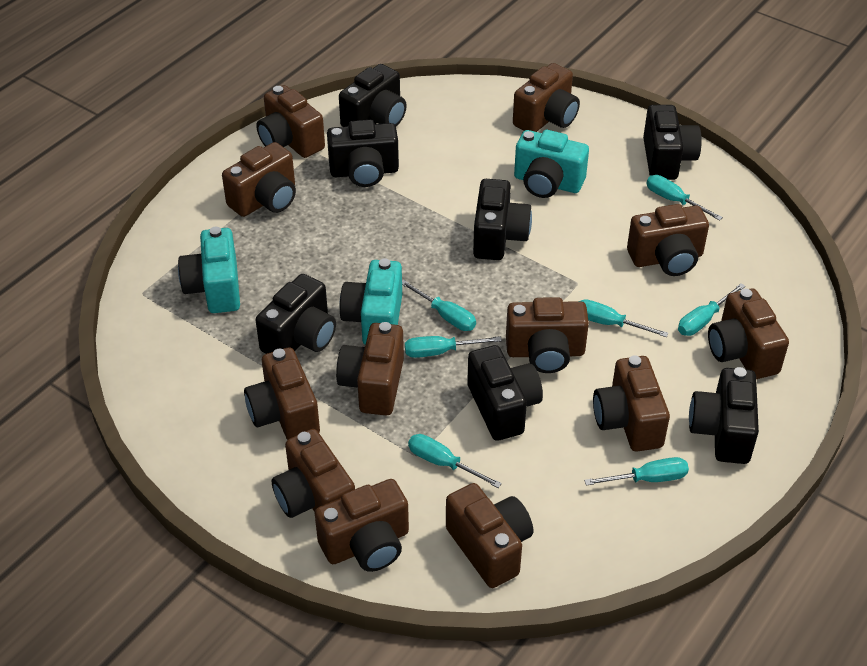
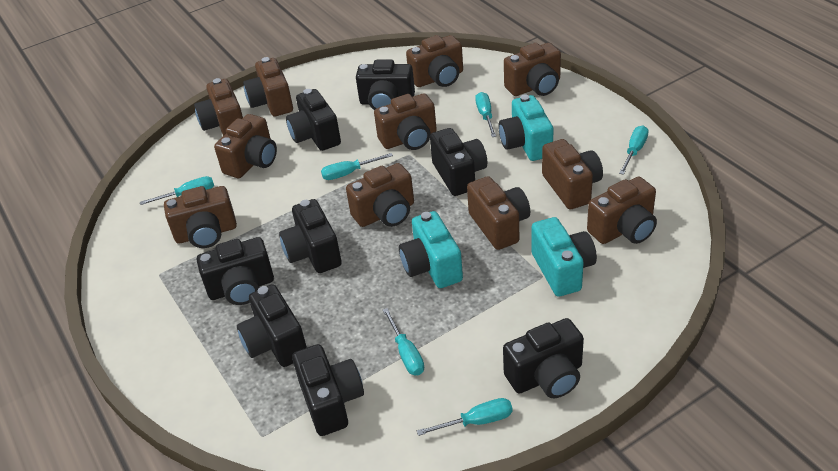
black camera: [255,274,336,354] [327,120,399,187] [339,64,407,127] [467,345,543,441] [473,179,532,260] [643,105,702,180] [689,367,759,464] = 7 -> [197,237,274,305] [237,284,307,367] [279,199,342,273] [286,89,341,151] [292,344,364,436] [356,59,415,110] [430,128,487,196] [503,318,584,398] = 8
brown camera: [222,142,296,217] [244,347,320,440] [256,85,325,158] [272,429,355,518] [315,479,409,572] [336,322,404,416] [446,483,533,588] [506,297,589,373] [513,63,580,132] [593,355,670,451] [627,204,709,276] [708,288,789,379] = 12 -> [164,186,237,248] [194,78,243,136] [214,114,277,178] [243,57,293,116] [346,163,414,227] [374,93,437,150] [406,35,463,87] [467,176,530,250] [504,43,561,96] [542,139,603,209] [587,177,657,244] = 11
turquoise screwdriver: [402,280,476,331] [405,336,501,358] [408,434,502,488] [581,299,669,337] [584,457,689,486] [646,175,723,221] [678,283,746,336] = 7 -> [140,176,214,205] [321,153,393,180] [383,308,424,375] [417,398,513,436] [475,92,496,137] [619,125,649,175] = 6

